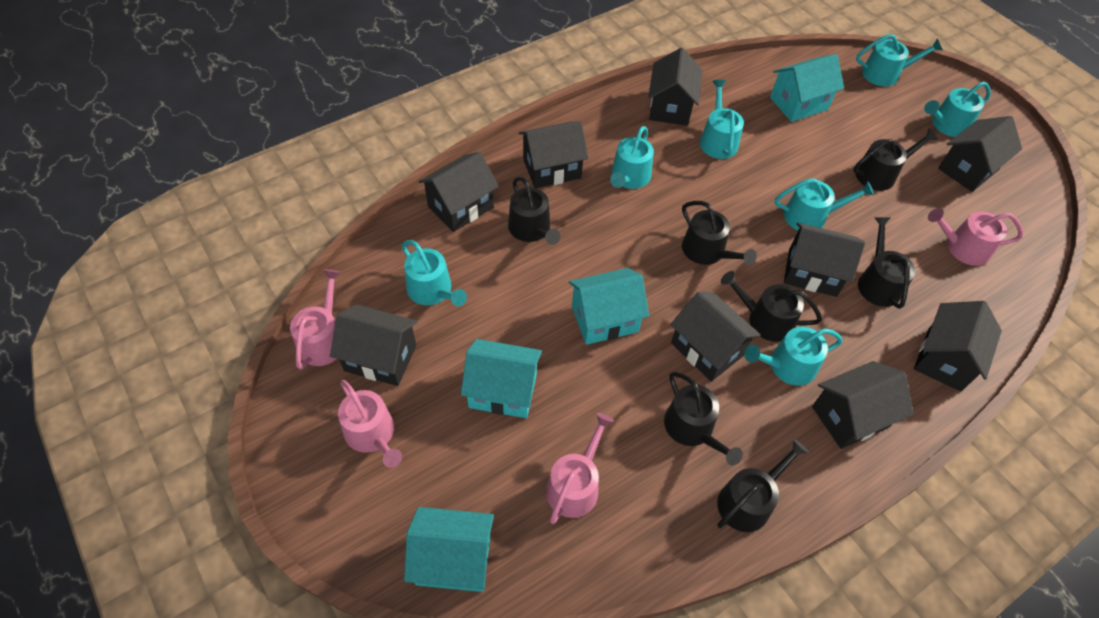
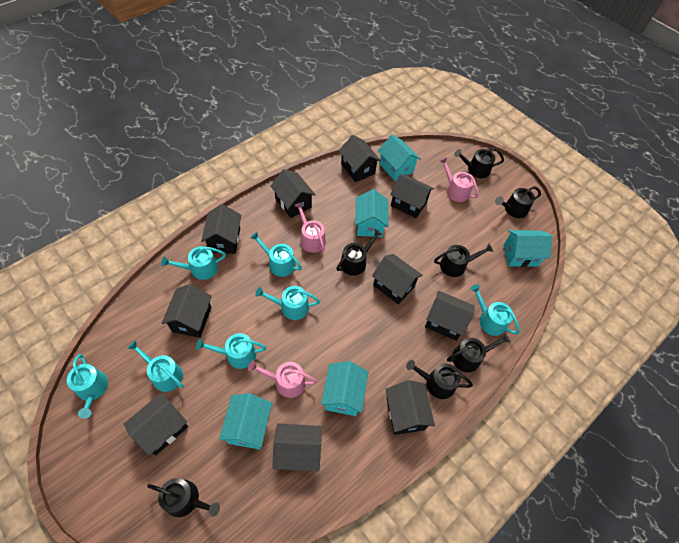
black house: [330,304,418,386] [418,152,499,232] [519,121,588,188] [648,48,702,126] [670,292,761,382] [784,223,865,297] [812,361,914,449] [914,301,1002,391] [938,116,1022,192] = 9 -> [124,392,188,456] [162,284,212,338] [201,204,241,254] [271,169,316,218] [272,424,322,472] [339,135,381,182] [372,254,422,305] [385,380,435,435] [390,174,434,218] [425,291,474,341] = 10
pink watering can: [290,269,341,370] [338,380,402,468] [546,413,614,524] [928,208,1023,266] = 4 -> [248,360,317,398] [294,202,326,253] [439,157,479,202] = 3
turquoise house: [404,507,494,592] [461,339,542,418] [569,268,649,345] [770,54,844,122] = 4 -> [219,393,272,450] [321,361,368,416] [355,189,389,237] [378,135,420,181] [504,230,553,267] = 5

